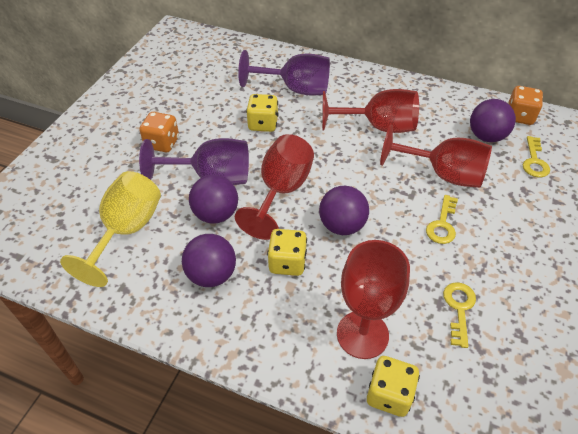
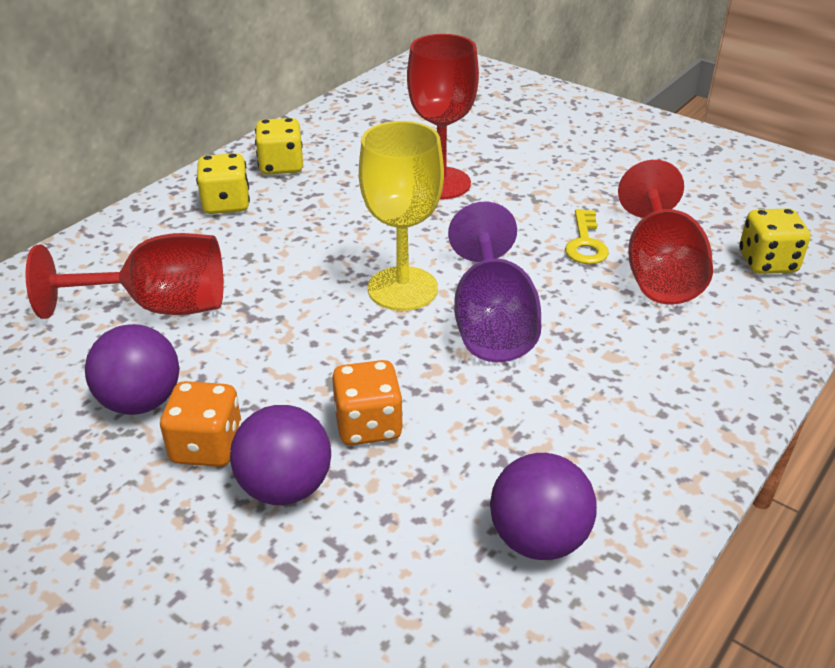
purple ball: [182,234,236,287] [189,175,238,224] [319,186,369,235] [470,99,516,142] = 4 -> [85,324,179,415] [230,405,331,505] [490,453,597,560] = 3
purple goblet: [139,138,249,185] [238,50,330,95] = 2 -> [448,202,541,362] = 1
red goblet: [235,134,314,240] [322,89,419,133] [337,240,410,359] [380,125,492,188] = 4 -> [25,233,224,319] [407,34,479,199] [618,160,713,305] = 3
yellow key: [426,195,458,244] [443,282,476,348] [523,136,550,177] = 3 -> [565,209,609,264] = 1

